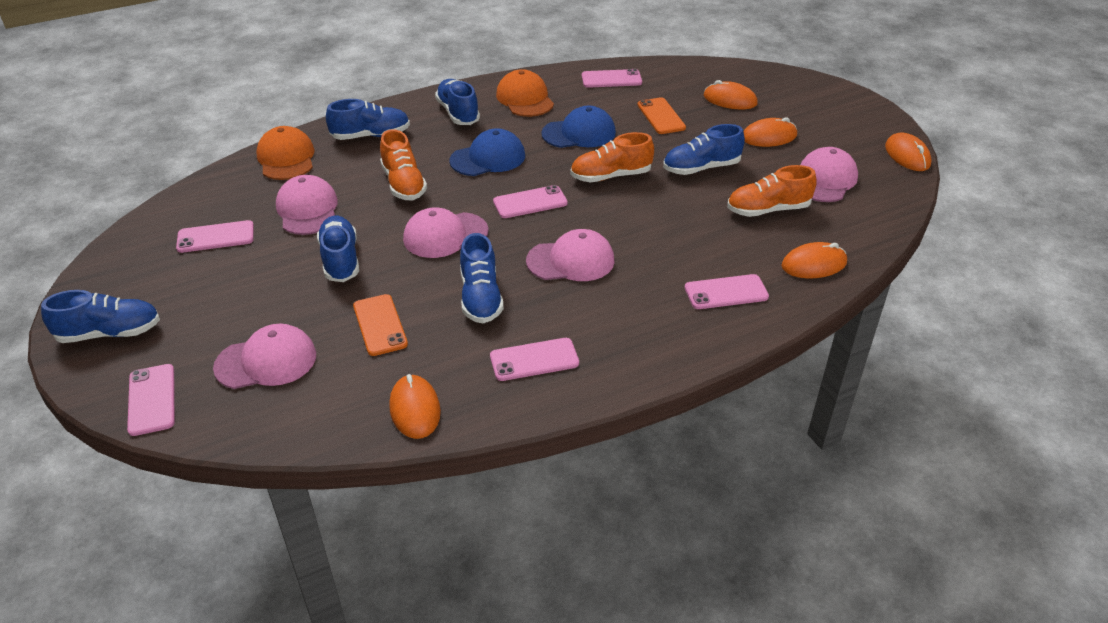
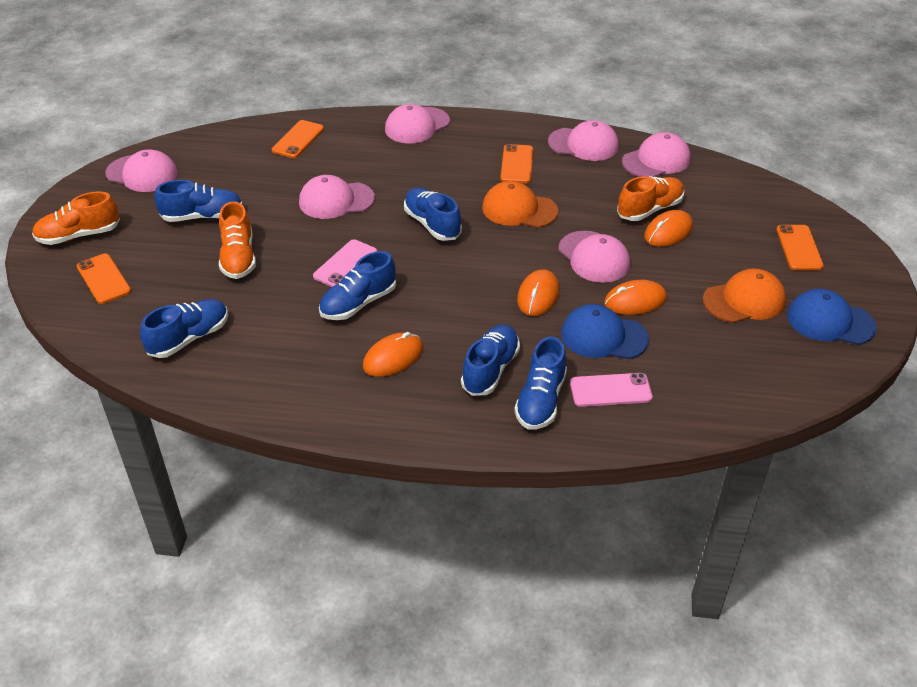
orange mouse: [389,374,441,439] [704,80,758,109] [743,117,797,147] [781,242,847,278] [885,133,932,171] = 5 -> [363,332,423,377] [517,269,559,316] [604,280,667,315] [644,210,693,247] = 4
orange phone: [353,294,408,356] [638,97,686,134] = 2 -> [77,254,131,304] [272,120,324,158] [500,144,533,183] [776,225,824,270] = 4
pink cap: [213,323,316,389] [276,175,338,235] [403,208,489,258] [526,229,614,281] [801,147,858,202] = 5 -> [105,149,178,192] [299,175,375,219] [385,104,450,144] [548,120,619,161] [559,231,630,283] [622,132,691,177] = 6
pink phone: [127,364,175,436] [176,220,254,253] [490,338,579,381] [493,185,568,218] [582,69,642,88] [685,274,769,309] = 6 -> [313,239,377,287] [570,373,653,407] = 2

